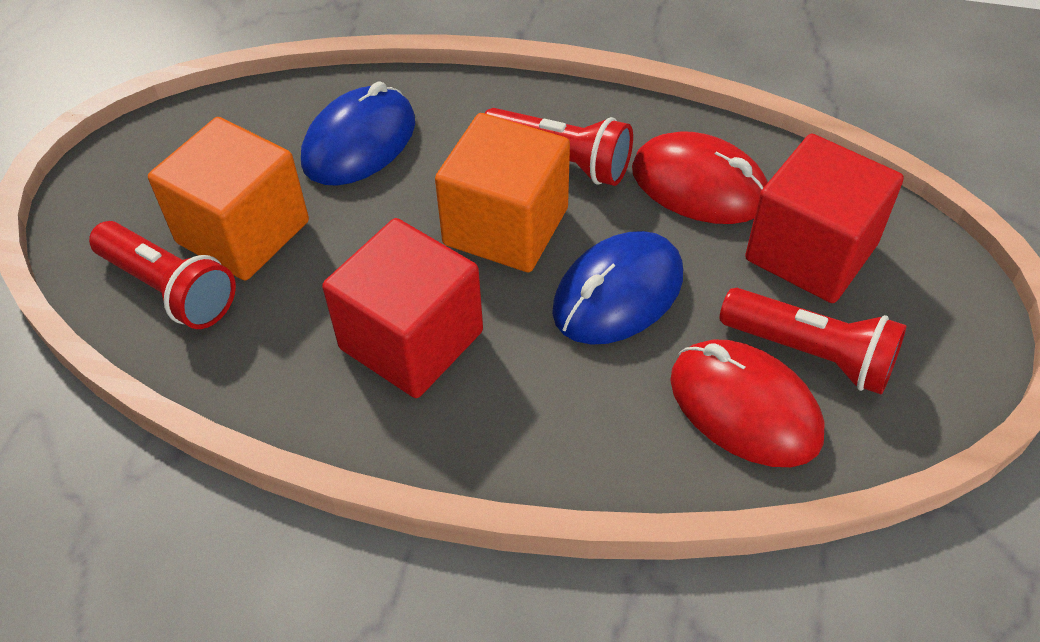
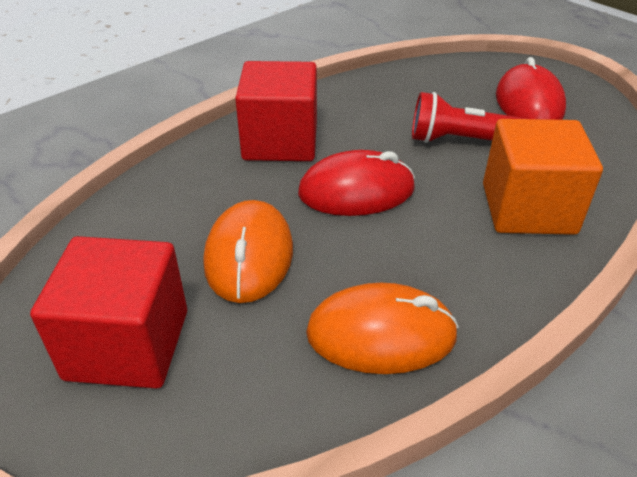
blue mouse: [301,81,415,186] [552,231,683,345] = 2 -> none = 0
orange cube: [148,117,309,281] [435,113,570,272] = 2 -> [483,119,603,235] = 1
orange mouse: none = 0 -> [203,200,293,303] [306,283,459,374] = 2
red flashlight: [89,221,236,329] [485,108,633,186] [720,288,907,395] = 3 -> [412,92,528,143] = 1

